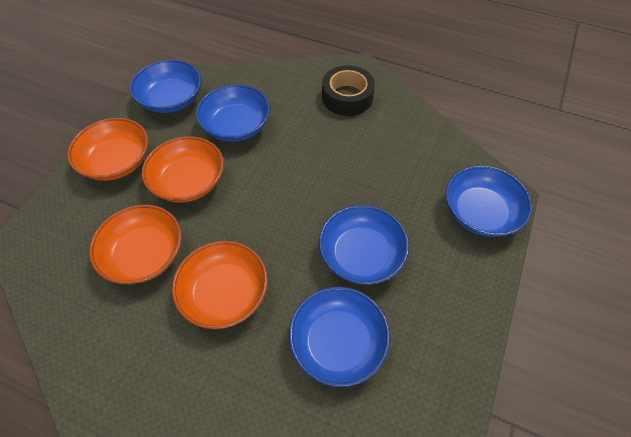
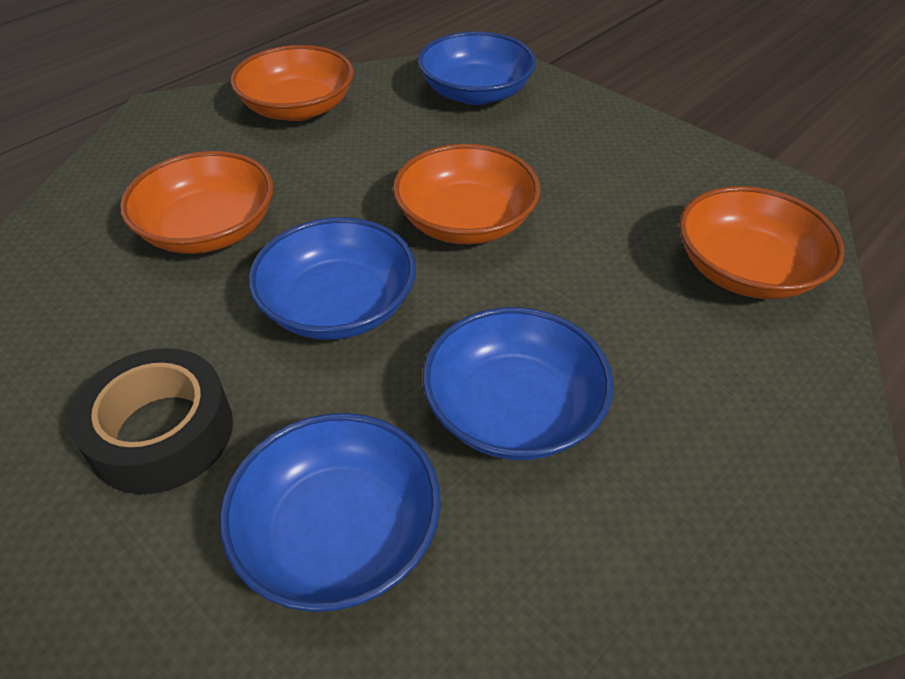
blue bowl: [130,60,202,113] [196,84,271,142] [289,287,390,387] [319,205,409,285] [446,165,533,237] = 5 -> [220,413,441,612] [249,217,416,340] [418,31,536,105] [423,307,613,460] = 4

